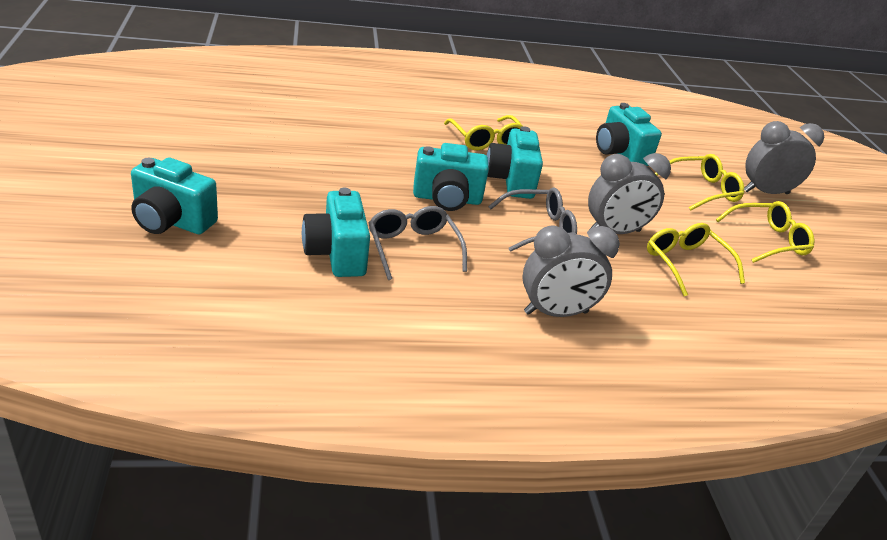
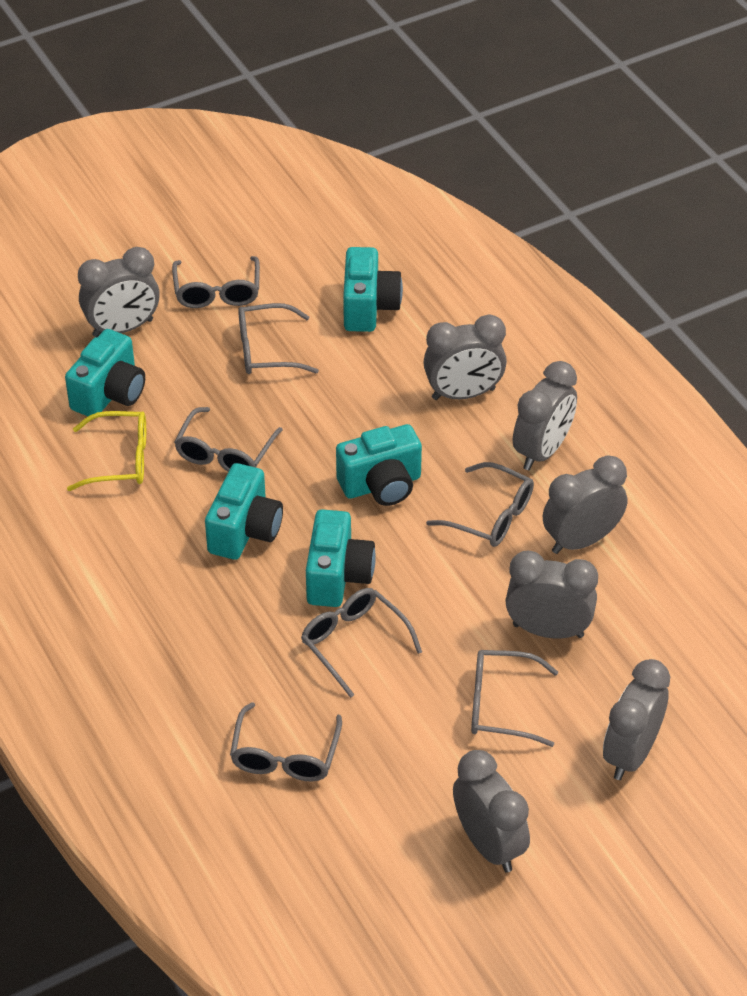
grey clock: [522,226,620,317] [588,153,671,234] [744,121,824,194] = 3 -> [78,247,160,337] [423,315,507,400] [453,750,530,873] [505,551,598,639] [513,361,577,470] [543,456,627,554] [603,659,670,780] = 7
grey glasses: [368,206,467,280] [488,187,577,252] = 2 -> [172,256,260,308] [174,407,283,472] [230,702,342,782] [238,303,319,374] [301,588,422,698] [426,462,534,547] [471,650,558,747] = 7
yellow glasses: [444,115,523,150] [647,223,745,296] [655,154,744,211] [716,201,815,263] = 4 -> [67,411,146,491] = 1

